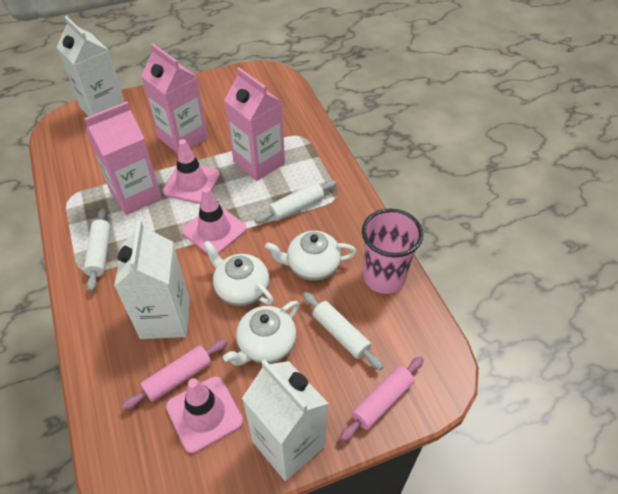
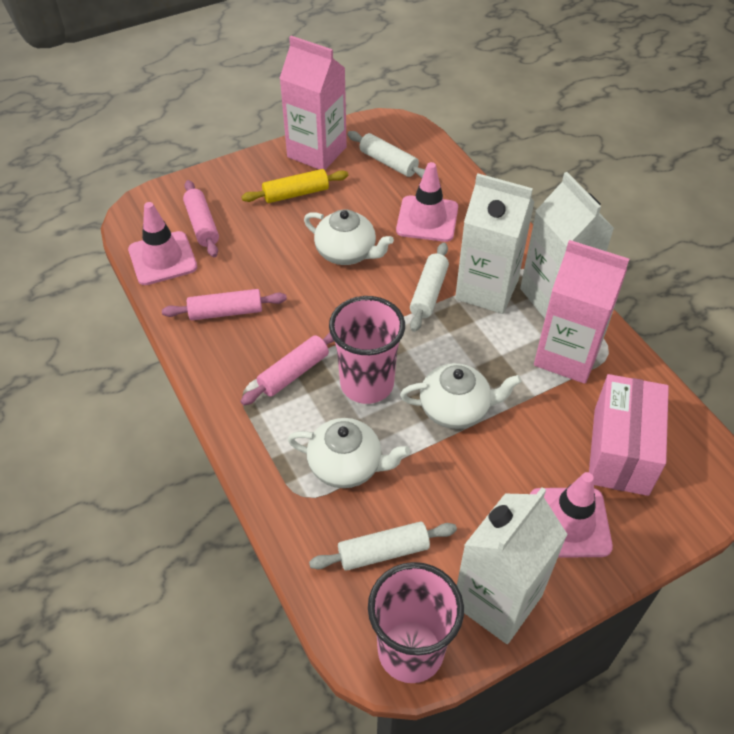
pink box: none = 0 -> [589,374,669,496] = 1
pink carton: [84,102,162,215] [141,43,208,154] [224,67,285,181] = 3 -> [279,36,347,170] [534,240,629,384] = 2
pink cup: [362,209,423,294] = 1 -> [329,296,405,404] [368,562,464,683] = 2
pink rolling pin: [122,339,228,410] [340,356,424,442] = 2 -> [162,289,287,320] [183,180,219,257] [240,332,334,405] = 3
yellow rolling pin: none = 0 -> [241,169,348,203] = 1

